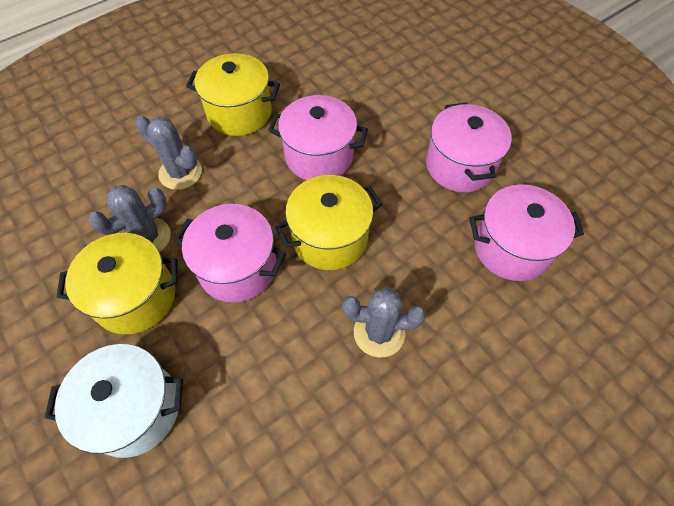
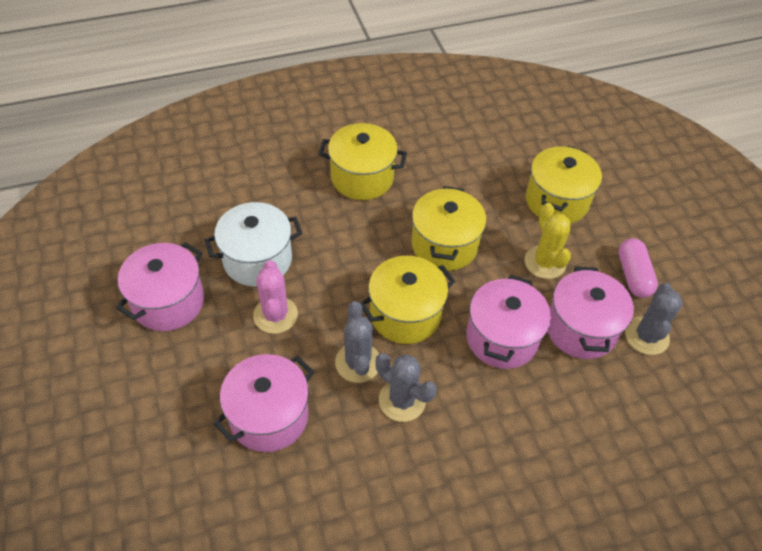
pink cactus: none = 0 -> [253,260,298,334] = 1
pink capsule: none = 0 -> [618,238,658,298] = 1
yellow cactus: none = 0 -> [525,203,571,279] = 1
yellow pot: [57,233,178,334] [186,53,280,136] [275,175,382,270] = 3 -> [318,123,407,200] [360,256,456,344] [411,186,486,271] [526,146,602,224] = 4

